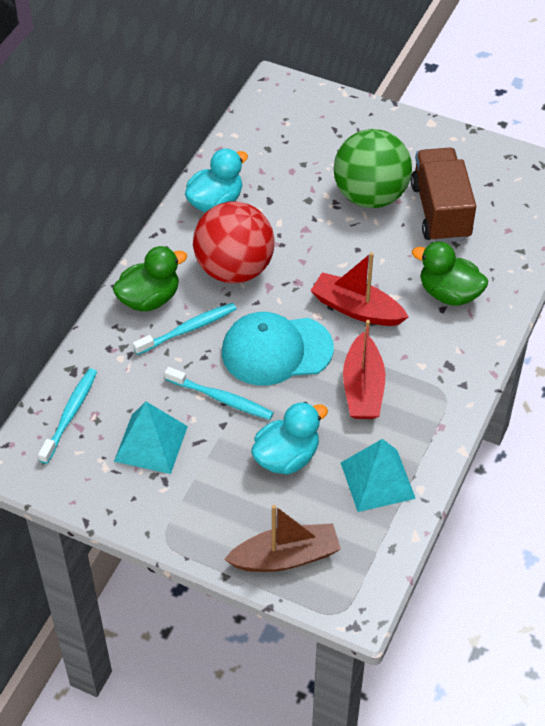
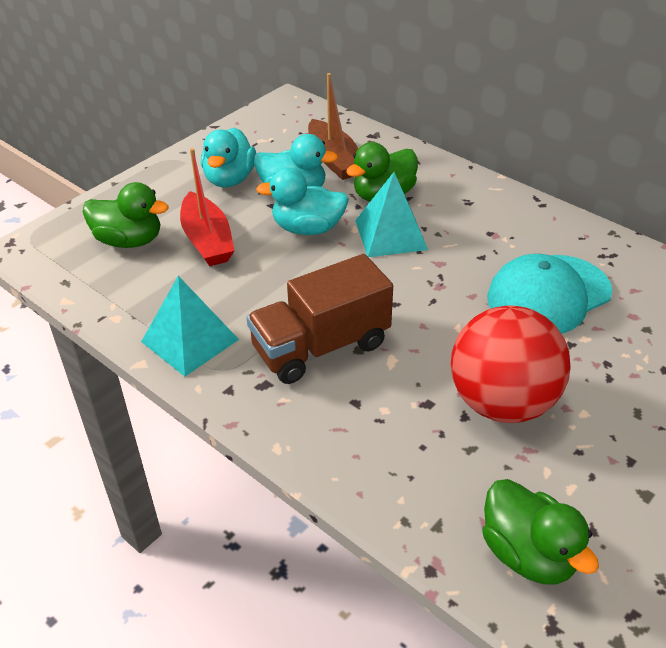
green ball: [334,129,412,208] = 1 -> none = 0
green duck: [113,246,187,311] [412,242,488,306] = 2 -> [83,182,169,248] [346,142,418,202] [482,479,599,585] = 3
red boat: [310,252,408,326] [343,320,385,419] = 2 -> [180,148,235,266] = 1
turquoise duck: [185,149,248,212] [251,402,328,475] = 2 -> [201,127,256,187] [254,134,338,187] [256,168,349,235] = 3
turquoise toothbrush: [38,369,97,464] [133,303,237,355] [165,367,274,420] = 3 -> none = 0

